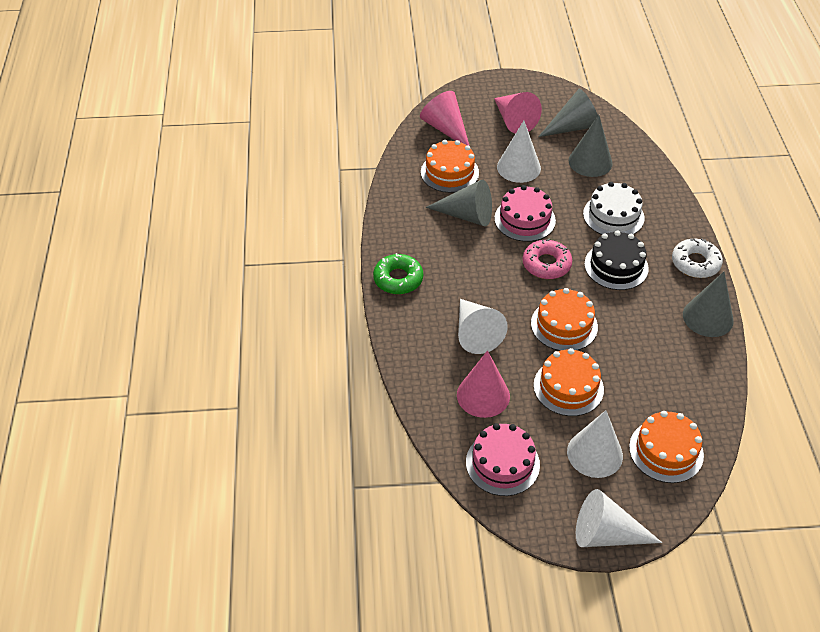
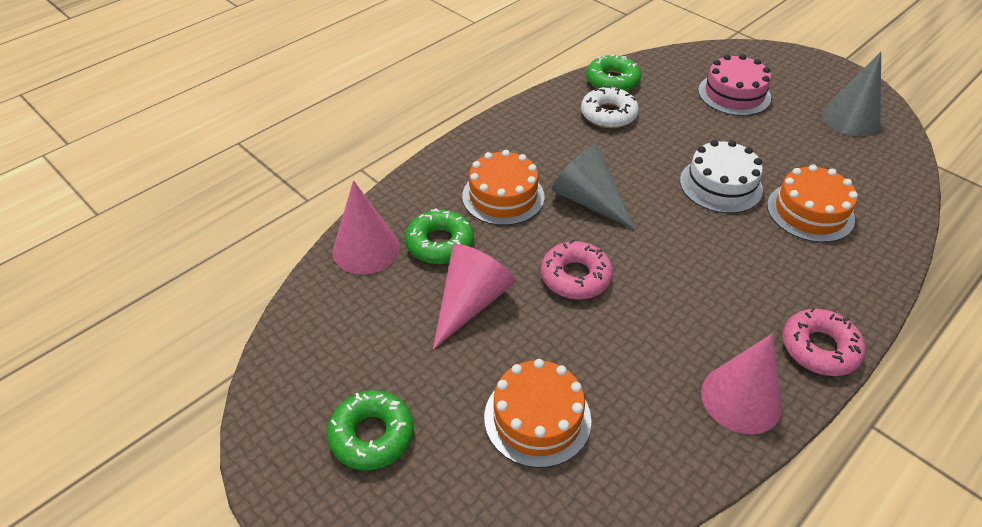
black cake: [584,230,649,290] = 1 -> none = 0
green donut: [373,253,423,294] = 1 -> [327,390,414,471] [405,208,474,264] [586,55,641,91] = 3
grey cone: [425,180,492,226] [538,89,598,137] [569,115,613,177] [683,272,734,337] = 4 -> [551,145,636,230] [822,52,881,136] = 2
orange cake: [421,140,479,193] [531,288,598,351] [534,348,604,416] [629,411,704,483] = 4 -> [462,150,544,226] [484,359,591,468] [767,165,858,243] = 3
pink cake: [466,423,540,496] [495,185,556,242] = 2 -> [698,54,771,116] = 1
pink donut: [522,239,572,279] = 1 -> [541,239,613,300] [782,307,866,376] = 2
white cone: [458,299,508,354] [497,121,541,183] [567,410,623,478] [576,489,662,547] = 4 -> none = 0

